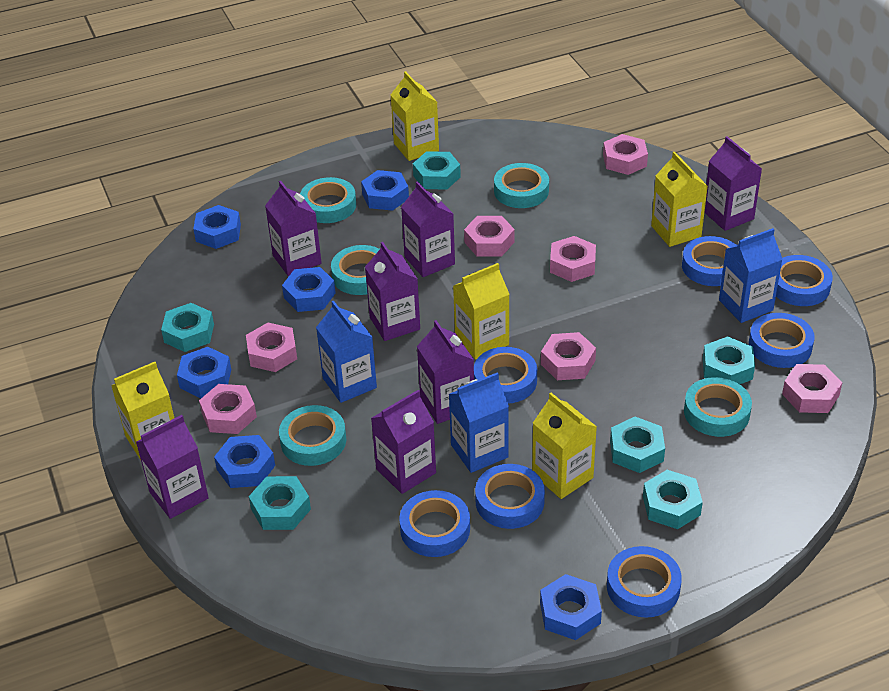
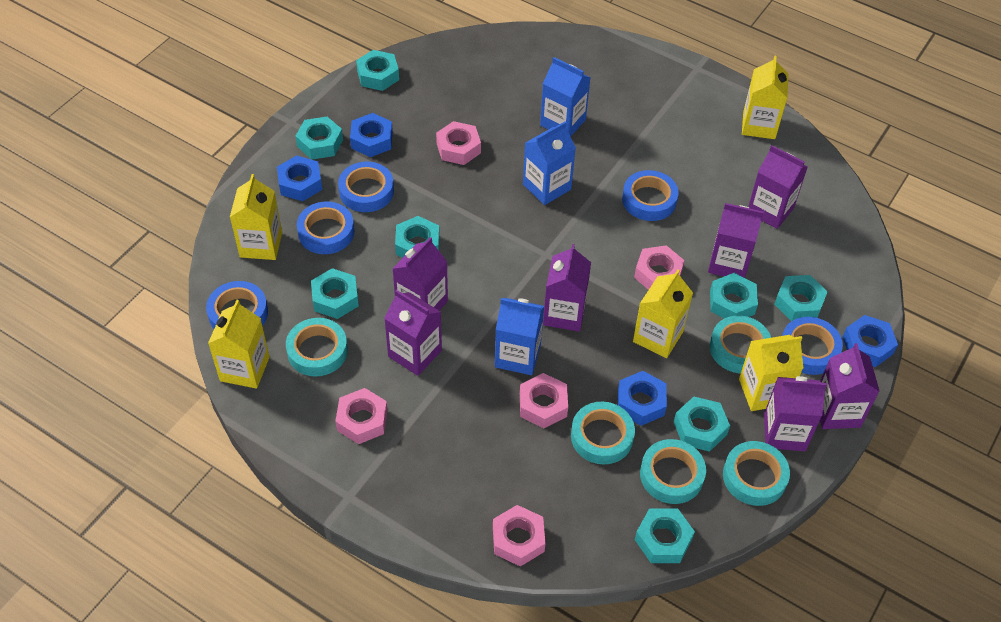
blue nut: [177,347,231,398] [193,205,241,249] [214,435,275,488] [282,267,336,312] [361,170,409,211] [540,574,602,640] = 6 -> [277,155,322,201] [350,113,393,157] [618,371,667,426] [842,315,898,367] = 4
blue tape: [399,490,470,557] [474,347,537,404] [475,464,545,529] [607,546,682,618] [682,236,736,286] [749,313,815,368] [776,255,833,306] = 7 -> [206,281,268,329] [297,202,354,254] [338,162,394,212] [622,170,679,221] [782,317,843,375] = 5
pink nut: [199,384,257,434] [246,323,297,372] [464,216,515,257] [541,332,596,380] [550,236,596,282] [603,134,648,175] [782,364,843,413] = 7 -> [335,388,388,444] [436,121,481,165] [493,505,546,567] [520,373,568,428] [634,245,684,290] = 5
turquoise nut: [161,303,214,352] [249,476,311,530] [413,151,461,190] [610,417,665,473] [643,470,703,529] [703,336,755,384] = 6 -> [295,117,343,160] [311,268,359,319] [356,50,399,91] [395,216,439,258] [635,509,695,563] [674,397,730,452] [710,273,758,319] [774,275,828,321] = 8

